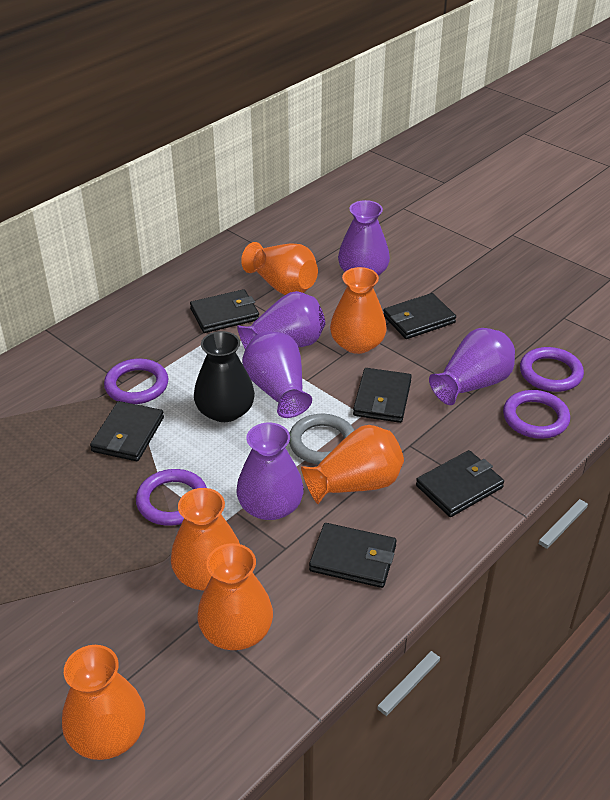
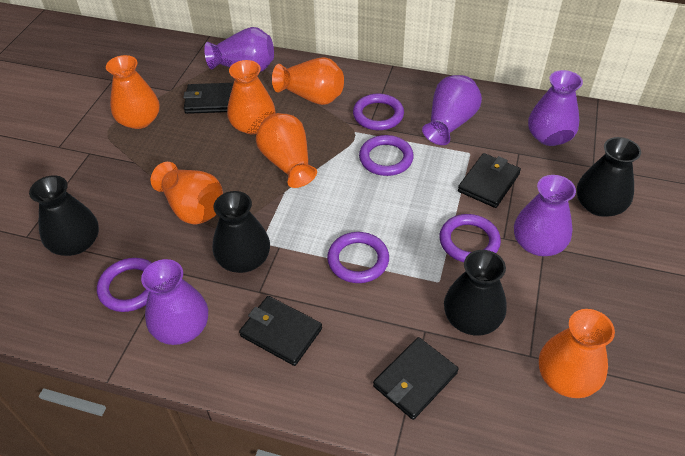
black vase: [194,331,255,422] = 1 -> [29,175,99,256] [213,191,270,273] [444,250,507,335] [577,137,641,217] = 4
black wallet: [90,401,164,461] [190,289,259,333] [309,523,397,588] [353,368,412,423] [383,293,456,339] [416,450,504,517] = 6 -> [183,83,234,114] [239,296,322,366] [373,337,459,420] [458,153,521,208] = 4
grey ring: [289,414,354,464] = 1 -> none = 0
purple ring: [104,359,168,404] [136,469,207,526] [503,390,570,439] [520,347,584,392] = 4 -> [97,258,152,312] [327,232,389,283] [353,94,404,130] [359,135,414,176] [439,214,501,262] = 5

